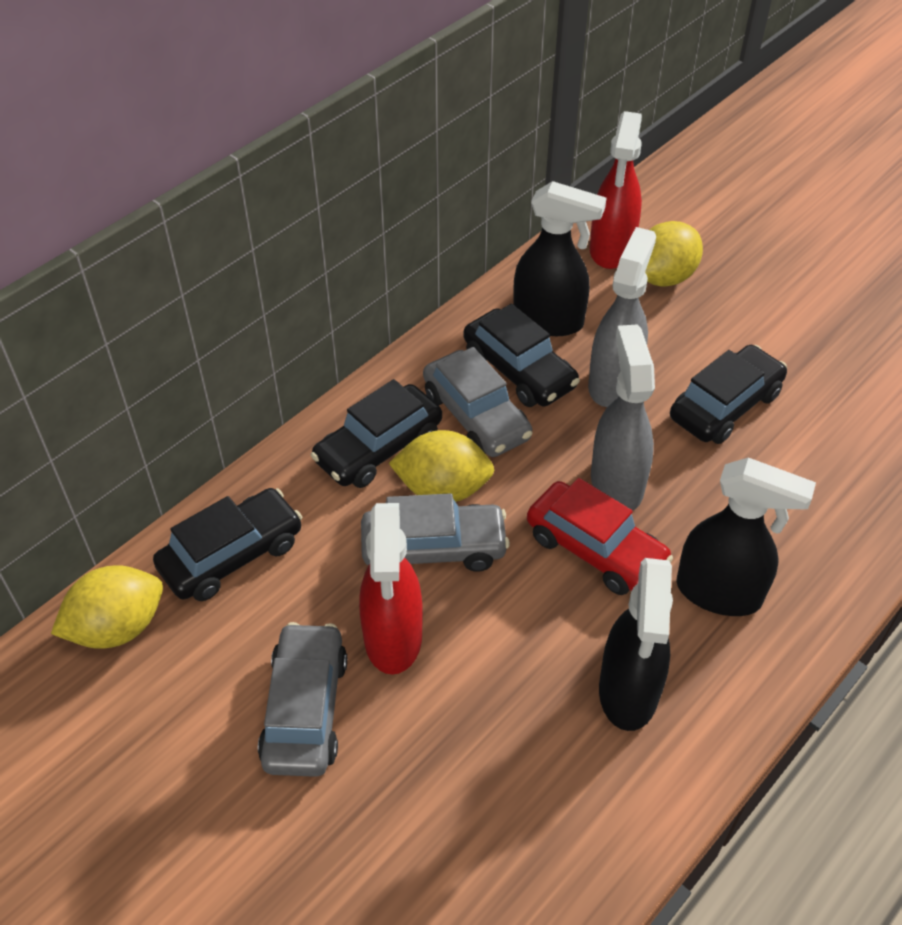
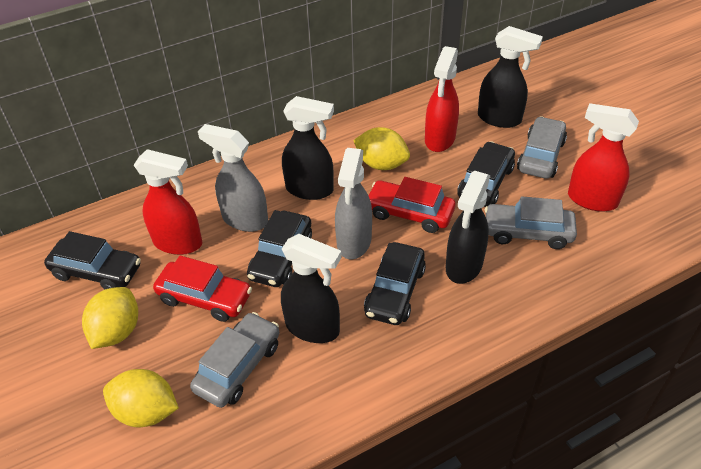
black spray bottle: [513,181,606,336] [599,558,673,731] [676,457,816,616] = 3 -> [281,234,342,343] [282,96,334,200] [446,171,490,284] [478,26,543,128] = 4
red car: [527,478,673,595] = 1 -> [153,256,252,322] [369,177,456,233] = 2
red spray bottle: [359,503,423,675] [590,111,642,269] = 2 -> [134,149,202,255] [425,46,459,152] [568,103,639,212] = 3

